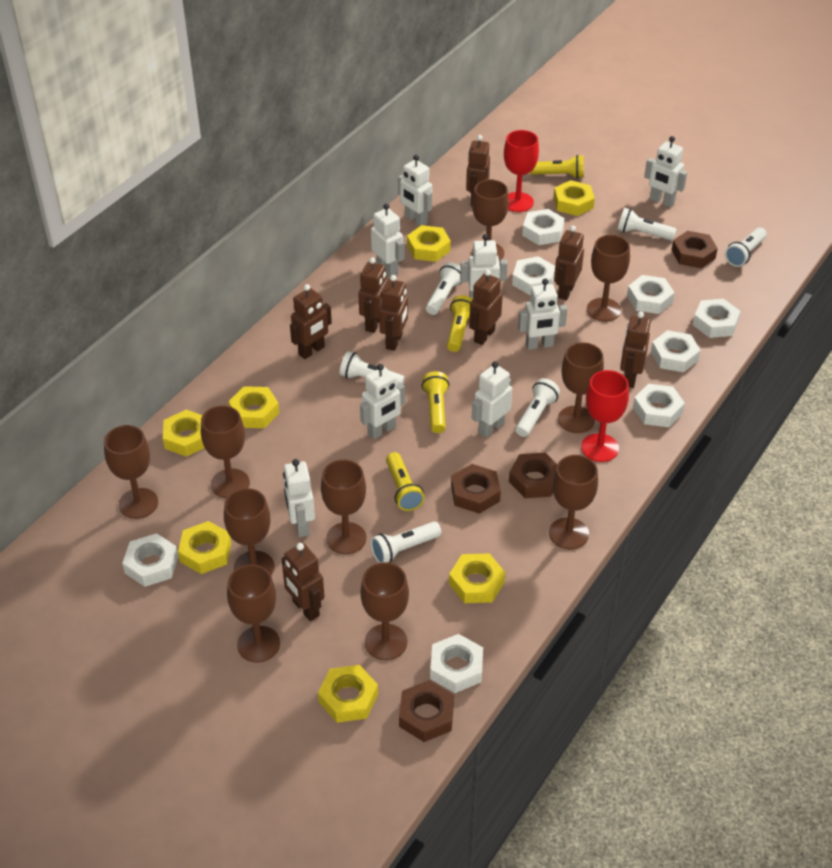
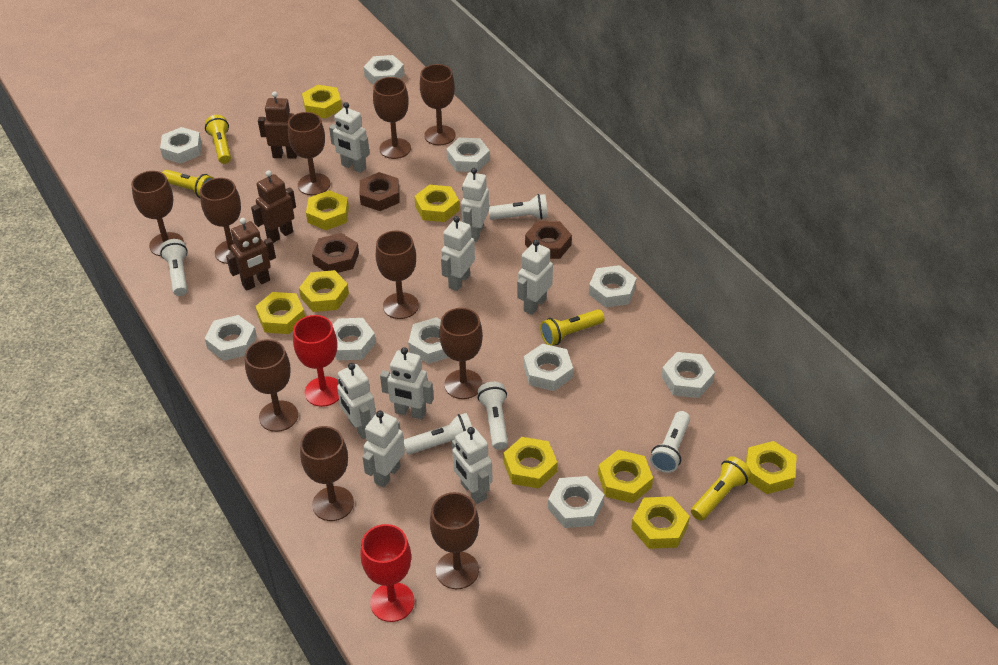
brown nut: [399,680,454,742] [451,464,501,514] [509,453,557,498] [672,231,718,268] = 4 -> [312,233,359,273] [360,172,400,211] [525,221,572,259] = 3
brown robot: [282,543,325,621] [290,284,332,359] [358,257,388,333] [379,275,408,351] [466,135,490,206] [469,270,503,345] [554,226,584,300] [620,312,651,388] = 8 -> [226,218,276,291] [251,170,296,243] [258,91,297,159] = 3
white flashlight: [340,351,405,384] [370,522,441,563] [426,262,461,315] [515,378,560,437] [618,208,677,240] [725,227,767,267] = 6 -> [160,239,188,296] [404,413,472,455] [478,382,508,450] [489,194,548,220] [650,411,690,473] = 5
white nut: [122,533,179,587] [430,634,483,693] [512,256,555,295] [522,209,565,245] [627,275,675,314] [633,384,685,427] [651,330,701,372] [693,299,740,338] = 8 -> [160,127,202,164] [205,315,257,361] [333,318,376,360] [364,55,404,85] [408,317,449,364] [446,138,490,172] [524,343,573,391] [548,476,604,528] [589,265,636,308] [661,352,715,398] = 10
yellow nut: [163,410,205,457] [178,521,231,574] [228,386,279,428] [318,665,378,723] [407,225,451,262] [449,553,505,603] [554,180,595,216] = 7 -> [255,292,305,334] [299,270,349,312] [302,85,342,118] [306,190,349,230] [414,185,459,222] [503,437,558,488] [598,450,653,503] [631,496,690,549] [746,441,797,494] = 9

